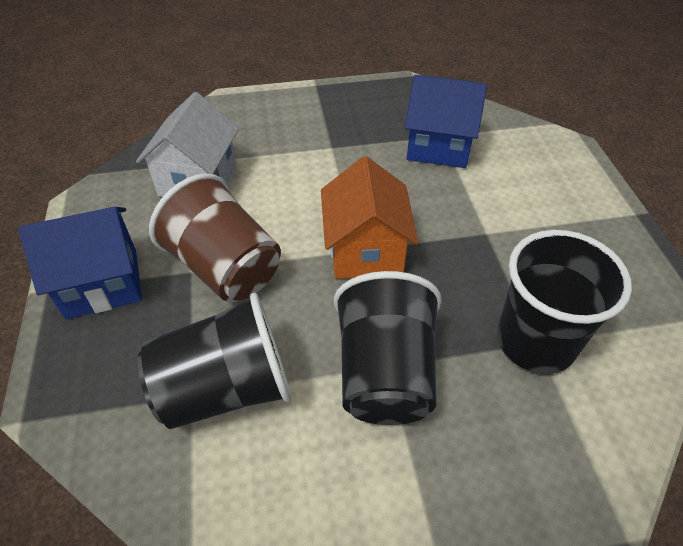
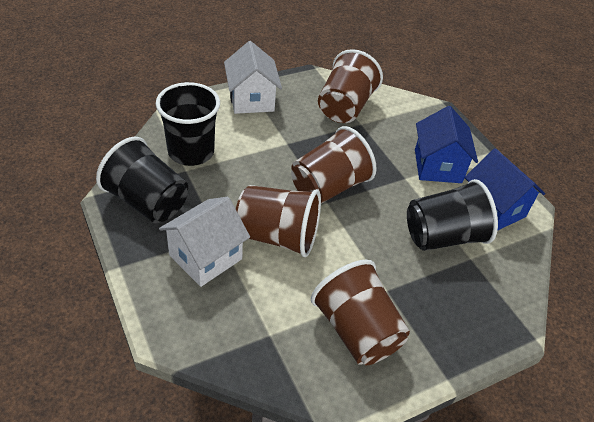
brown cup: [149,173,281,302] = 1 -> [236,185,321,257] [291,126,377,204] [311,260,410,365] [318,49,383,123] = 4
orange house: [321,156,419,279] = 1 -> none = 0
white house: [136,92,239,197] = 1 -> [159,197,250,287] [224,41,282,114] = 2

